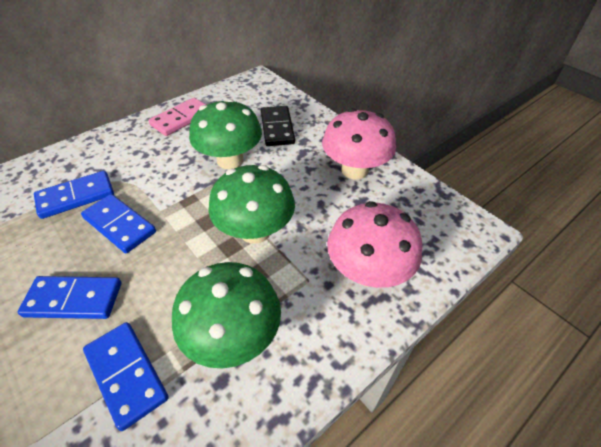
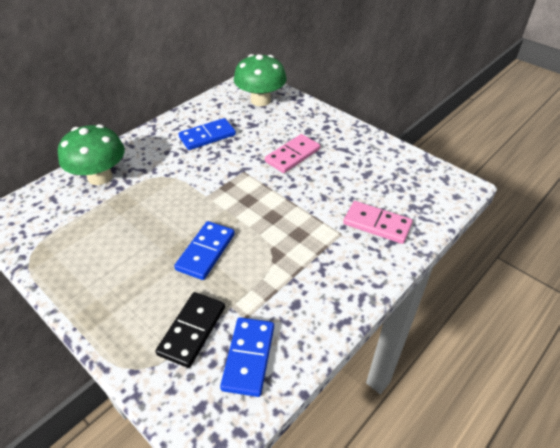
blue domino: [18,276,121,319] [34,171,114,219] [81,194,156,253] [83,322,169,431] = 4 -> [174,221,235,280] [179,118,236,150] [220,317,274,397] = 3
green mushroom: [172,262,281,369] [189,99,262,169] [208,165,295,244] = 3 -> [58,124,125,185] [234,54,287,106] = 2
pink domino: [149,98,206,136] = 1 -> [265,134,320,173] [343,201,413,244] = 2
pink mushroom: [322,108,396,180] [327,201,422,288] = 2 -> none = 0

